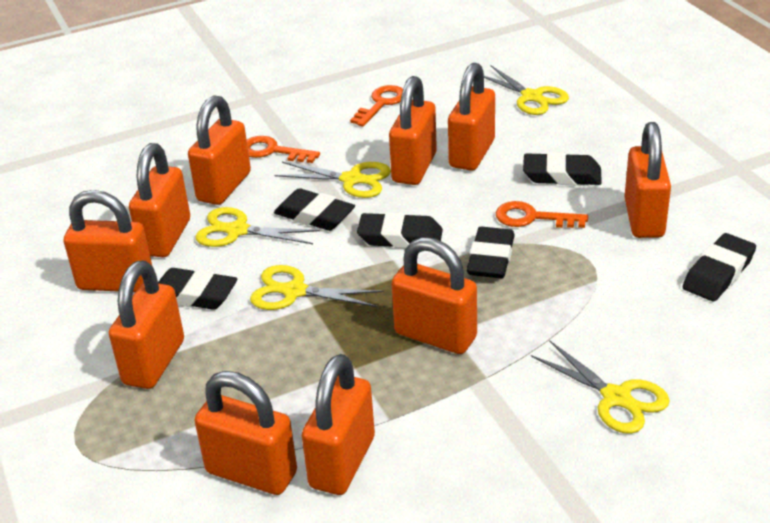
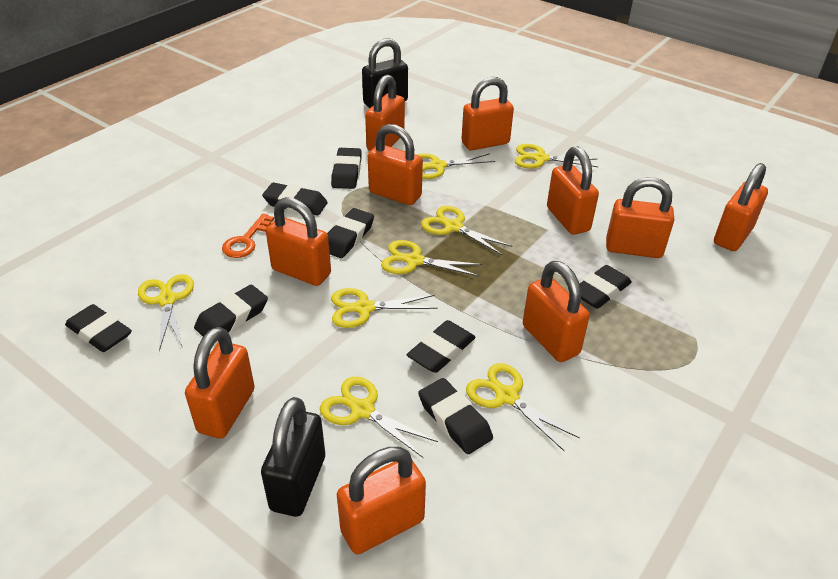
black eraser: [158,268,238,310] [274,188,355,231] [357,212,443,248] [466,227,515,278] [523,152,602,185] [683,233,756,301] = 6 -> [65,304,132,352] [194,285,268,336] [262,183,328,216] [327,208,374,258] [331,148,362,189] [407,320,476,373] [418,378,493,454] [580,265,632,309] = 8
black padlock: none = 0 -> [261,397,325,517] [362,39,408,108] = 2
orange key: [247,136,320,163] [350,85,403,127] [496,201,588,228] = 3 -> [222,214,274,258] = 1
yellow scissors: [196,207,320,247] [250,265,384,310] [275,162,391,198] [484,66,569,115] [531,340,670,434] = 5 -> [138,274,194,351] [320,377,438,458] [331,288,438,328] [381,240,483,276] [417,153,495,179] [421,206,513,255] [466,363,580,451] [515,144,598,169] = 8

